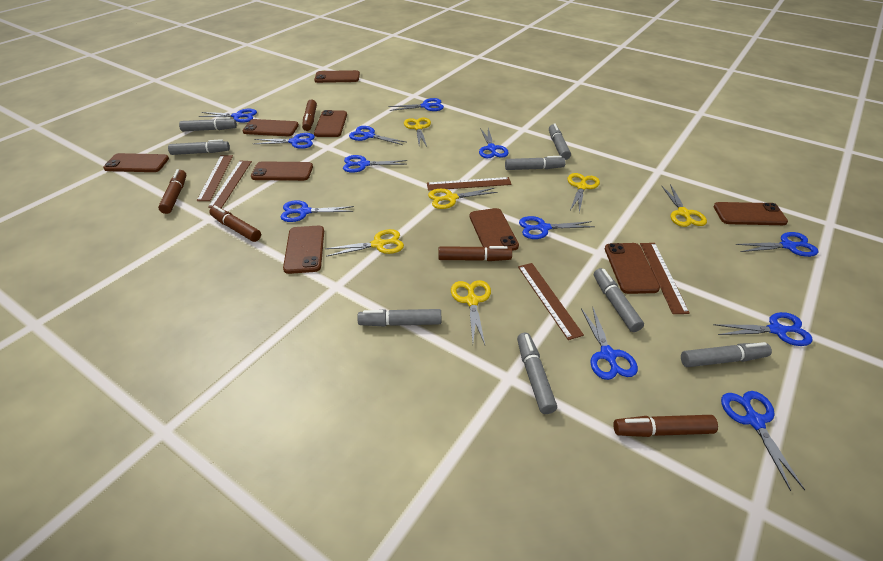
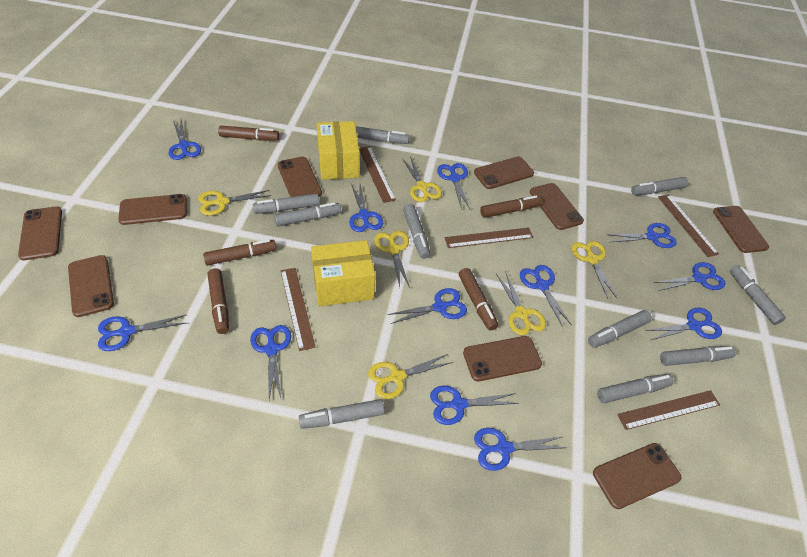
grey marker: [168,139,230,155] [179,117,237,131] [357,309,441,327] [505,156,566,170] [517,333,557,414] [549,123,571,160] [594,268,644,332] [681,342,772,367] = 8 -> [253,193,320,214] [274,202,341,226] [299,399,385,429] [356,126,410,144] [403,204,430,259] [588,310,652,348] [597,374,674,403] [631,177,689,195] [660,346,736,366] [730,265,786,325] = 10
yellow box: none = 0 -> [311,240,375,306] [317,121,359,180] = 2

